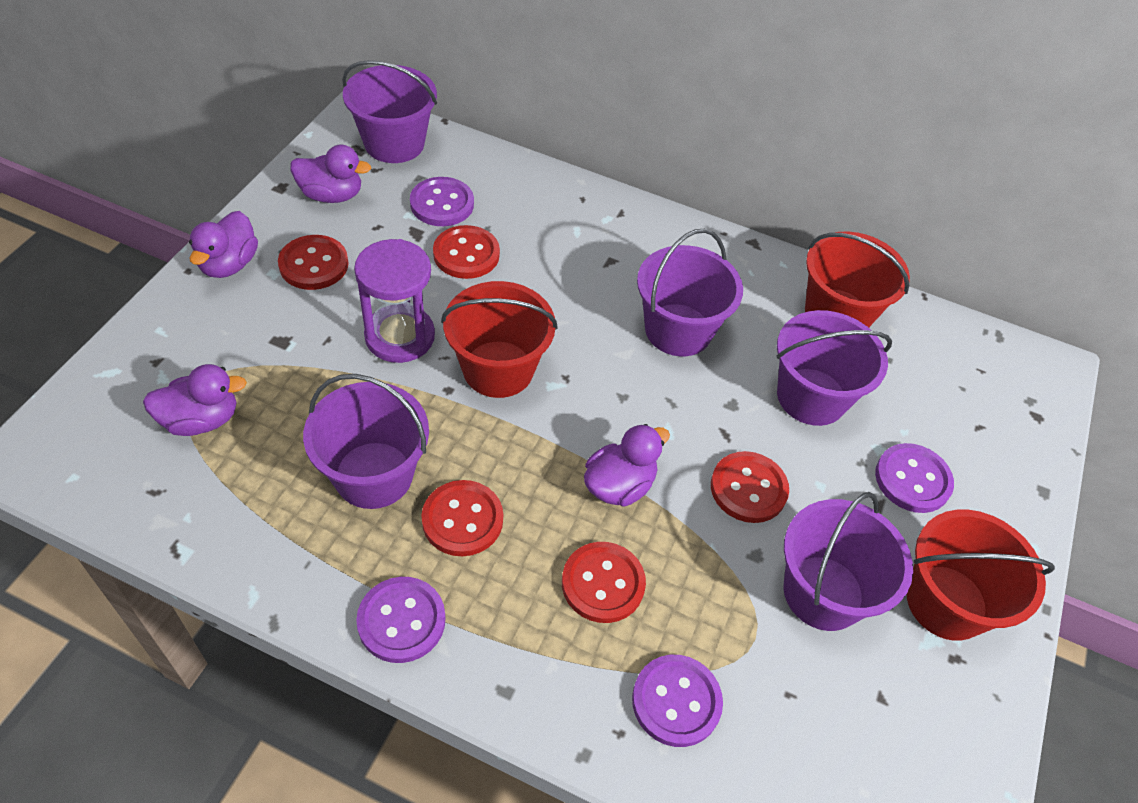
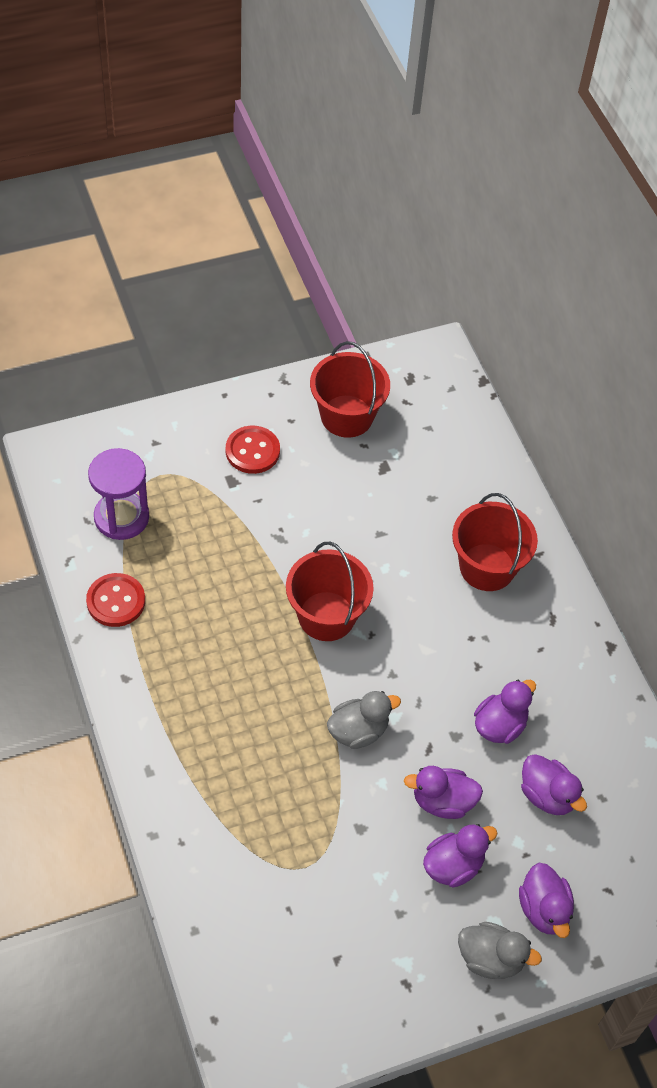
grey duck: none = 0 -> [327,691,401,749] [458,922,542,979] = 2
purple bucket: [303,374,429,509] [342,60,437,163] [637,229,743,356] [777,310,892,426] [784,492,913,631] = 5 -> none = 0
purple button: [356,577,445,663] [410,177,474,226] [632,655,723,747] [875,443,954,513] = 4 -> none = 0
purple duck: [143,364,247,436] [189,211,258,278] [290,144,371,203] [584,424,670,507] = 4 -> [404,766,483,819] [423,824,498,888] [474,680,536,744] [519,863,574,938] [521,754,587,815] = 5
red button: [278,235,348,290] [421,480,503,556] [433,225,500,279] [562,542,646,623] [711,451,789,523] = 5 -> [86,573,145,627] [226,426,280,474] = 2

